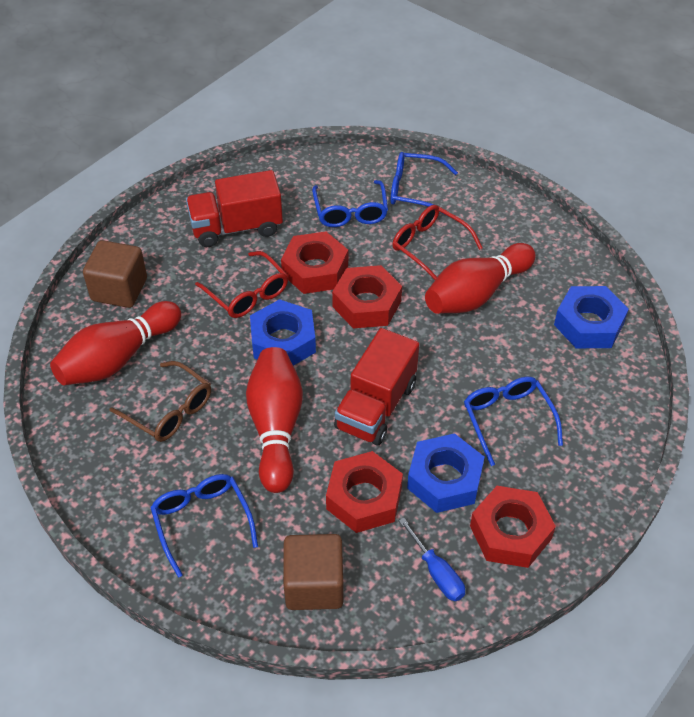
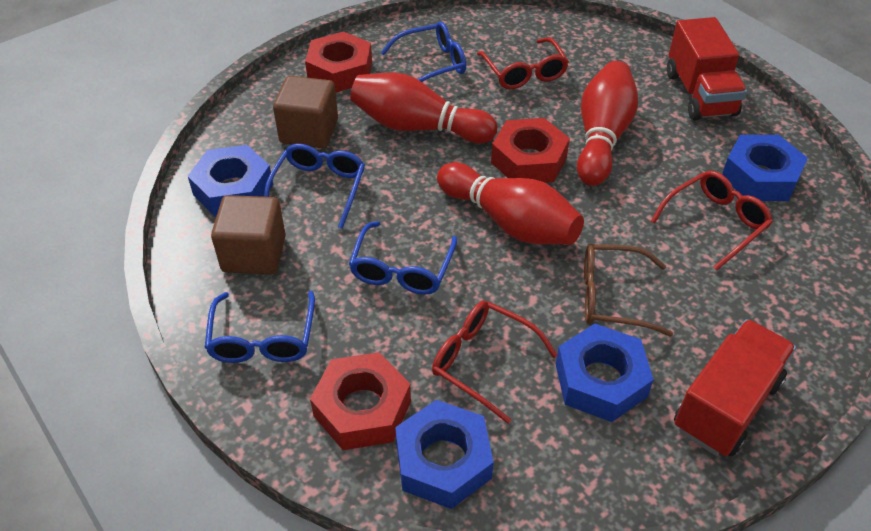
blue nut: [250,299,316,366] [407,433,485,513] [554,286,629,348] = 3 -> [188,145,273,217] [395,400,494,509] [556,324,654,422] [722,135,808,201] = 4
blue screwdriver: [399,518,465,601] = 1 -> none = 0
red glasses: [195,251,288,318] [392,205,482,280] = 2 -> [432,301,557,424] [477,37,569,89] [651,171,773,271] = 3
red nut: [281,232,348,294] [326,451,403,533] [332,265,402,328] [470,486,556,568] = 4 -> [305,31,372,93] [310,352,411,450] [491,118,570,183] = 3

